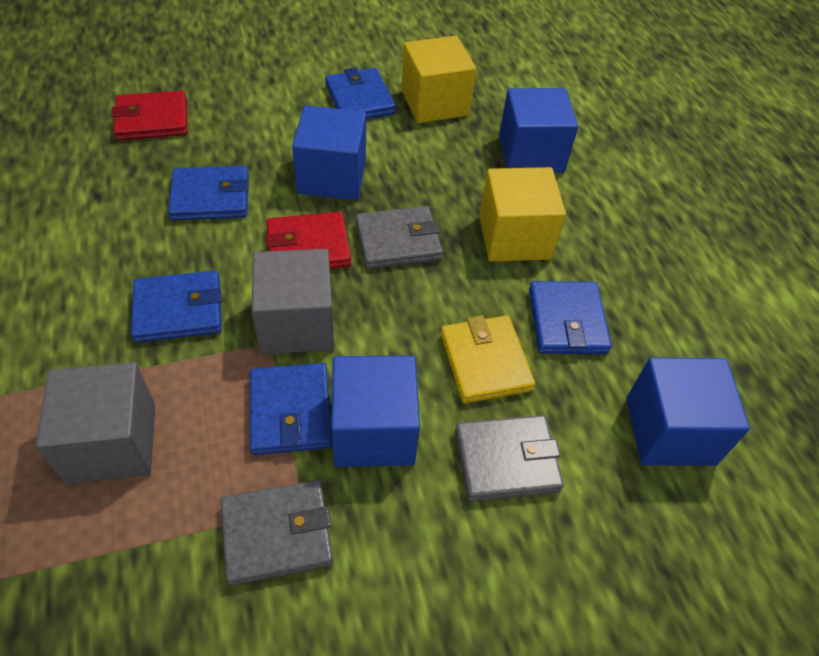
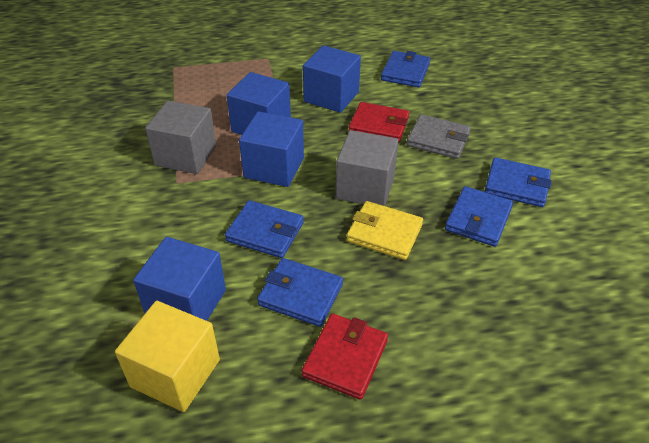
grey wallet: [221,480,333,586] [356,206,443,269] [455,415,564,502] = 3 -> [407,114,471,159] = 1
yellow cube: [402,36,476,123] [479,167,566,262] = 2 -> [115,301,220,412] = 1

